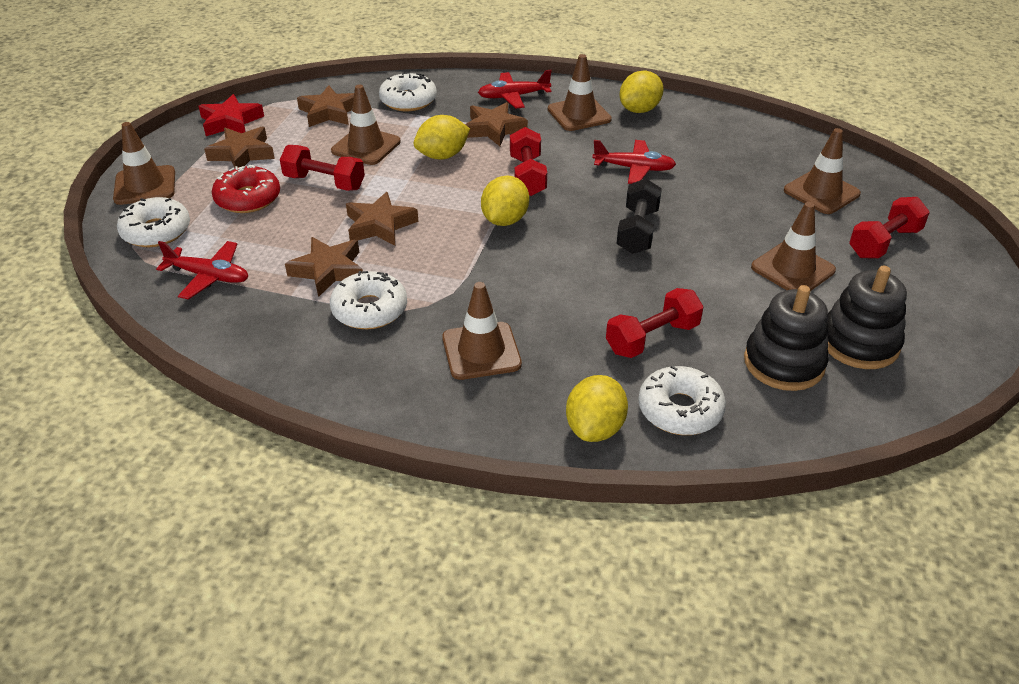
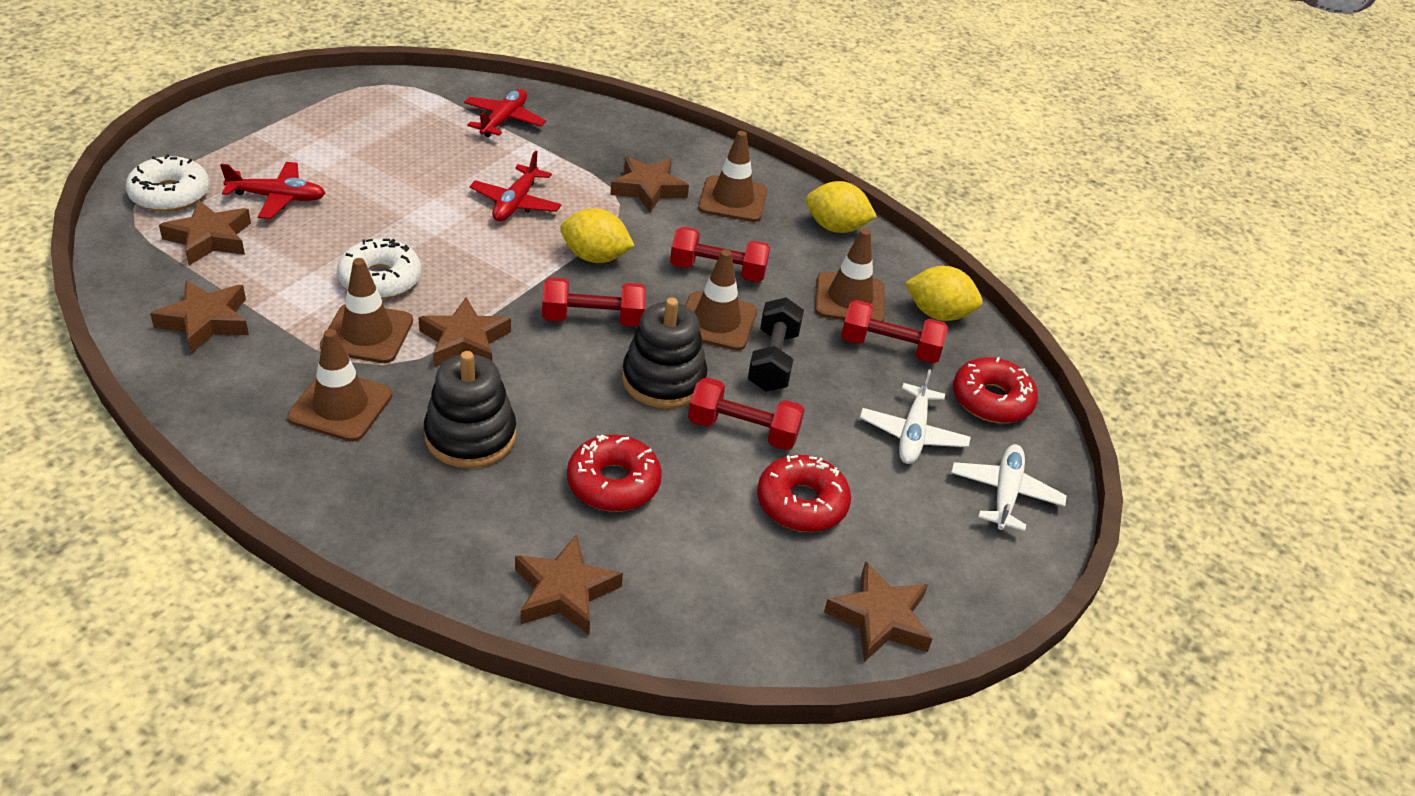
brown star: [204,127,275,168] [285,237,363,297] [297,85,354,127] [346,192,418,246] [465,102,528,146] = 5 -> [150,281,249,354] [159,200,251,265] [418,297,511,367] [515,535,623,635] [610,157,689,213] [824,561,932,662] = 6
brown traffic cone: [113,122,175,205] [331,85,401,165] [442,282,522,380] [548,54,612,131] [751,202,836,291] [784,128,861,214] = 6 -> [287,329,392,442] [320,258,413,363] [685,250,757,351] [698,131,767,222] [815,229,885,321] = 5
red donut: [212,165,280,213] = 1 -> [567,435,662,512] [757,455,851,532] [953,357,1038,423] = 3
red star: [198,94,264,136] = 1 -> none = 0
white donut: [117,197,190,247] [330,271,407,329] [379,72,437,111] [638,365,726,435] = 4 -> [126,154,210,212] [337,239,422,299] = 2
white plane: none = 0 -> [860,369,971,464] [951,444,1067,531] = 2
yellow lemon: [414,115,470,160] [481,175,529,226] [566,375,628,442] [620,71,663,113] = 4 -> [560,208,635,263] [806,181,877,233] [905,266,982,321] = 3

